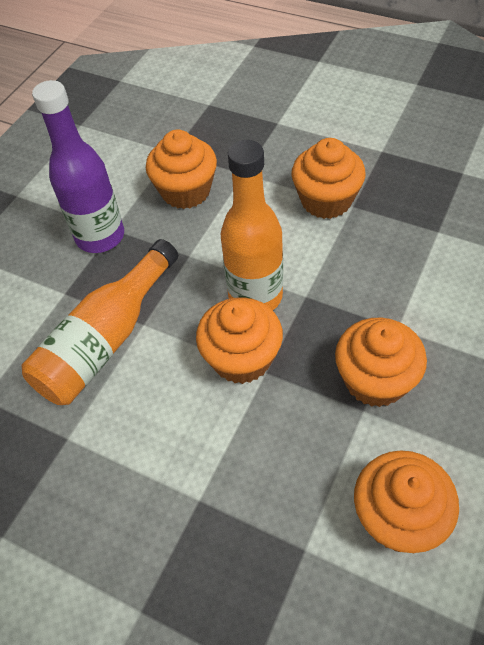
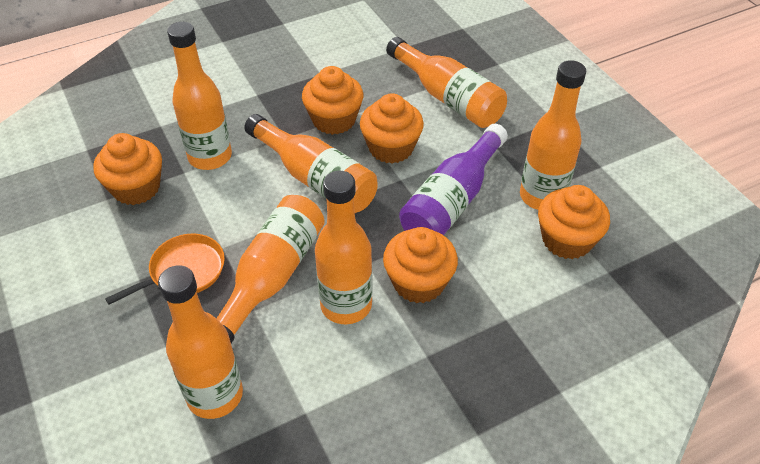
orange bottle: [22,239,178,405] [220,140,283,310] = 2 -> [158,265,243,419] [167,22,232,170] [216,195,325,343] [245,114,378,213] [315,171,373,324] [386,37,507,128] [520,60,586,210] = 7
orange pan: none = 0 -> [105,234,225,305] = 1

